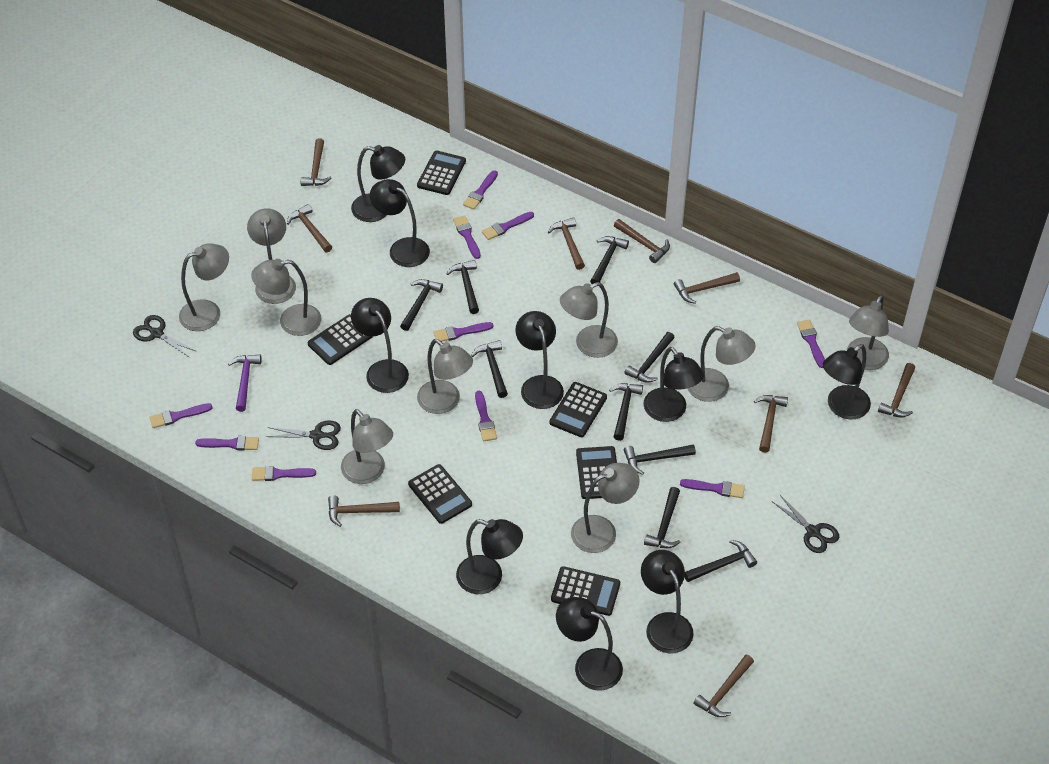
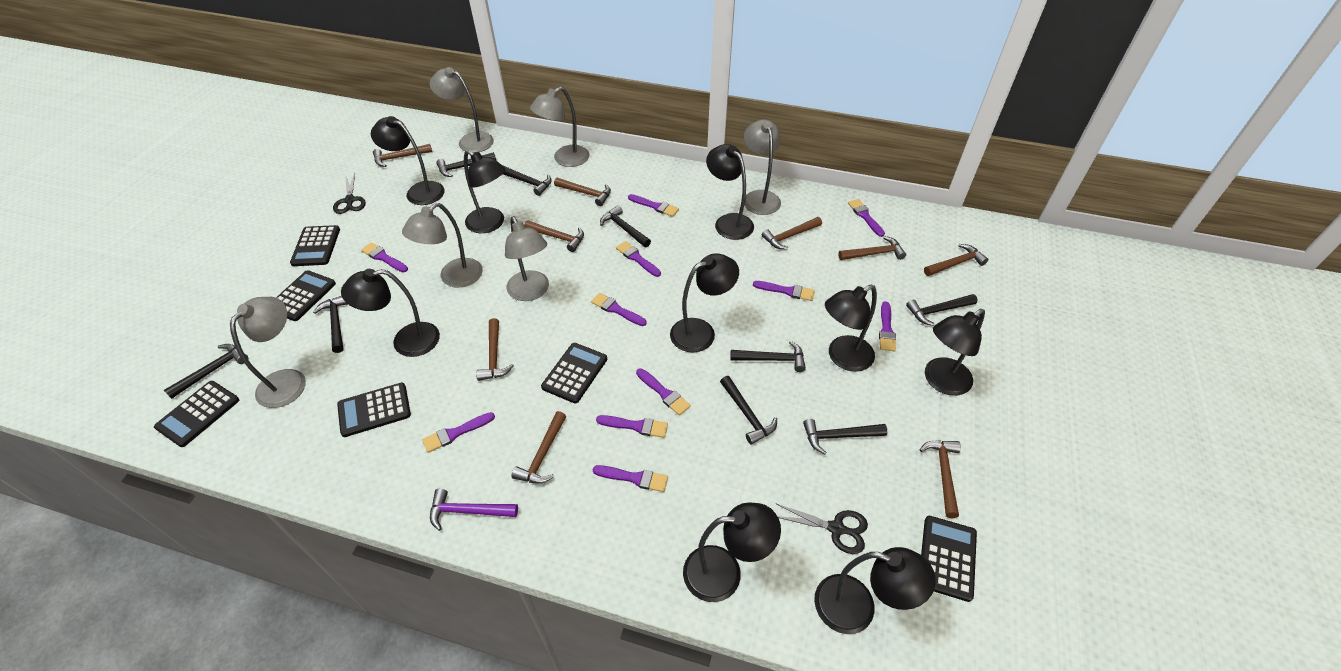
black scissors: [133,315,197,358] [266,420,341,450] [773,495,839,553] = 3 -> [333,173,366,214] [775,503,868,554] = 2
grey lamp: [179,243,229,331] [247,208,296,304] [251,259,321,336] [341,409,393,484] [417,339,473,414] [560,282,618,358] [571,463,640,553] [687,326,756,402] [847,295,889,370] = 9 -> [230,297,306,408] [402,203,483,288] [430,67,494,153] [505,216,549,301] [530,87,589,167] [744,119,781,215] = 6
purple brush: [149,403,213,428] [195,436,259,450] [252,466,316,481] [434,322,494,342] [453,215,481,259] [463,170,498,210] [475,391,497,442] [482,212,534,240] [680,479,745,498] [797,320,825,368] = 10 -> [361,242,408,272] [422,412,495,453] [591,293,647,326] [593,465,668,492] [596,415,668,438] [616,241,661,277] [628,194,679,217] [636,368,691,415] [753,281,815,301] [848,199,885,237] [879,301,896,351] = 11

